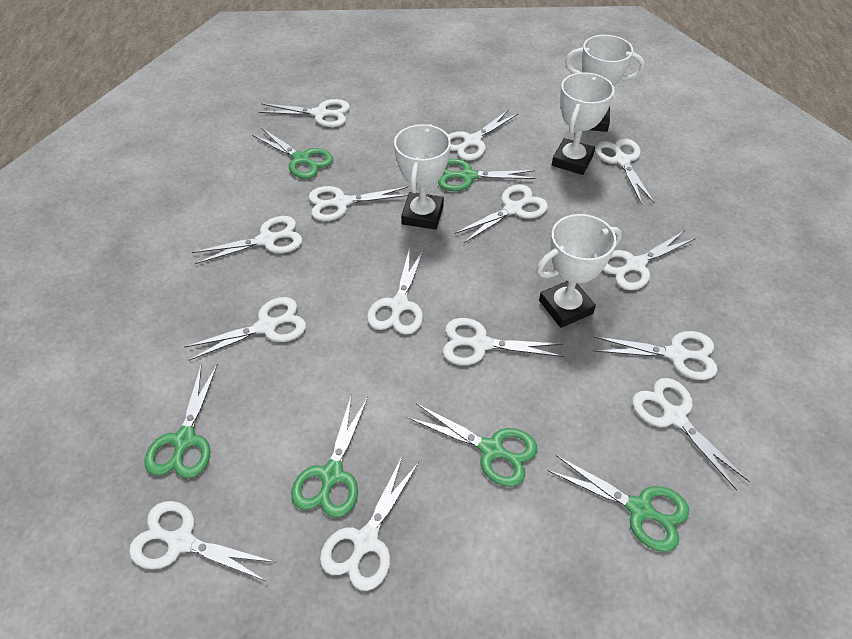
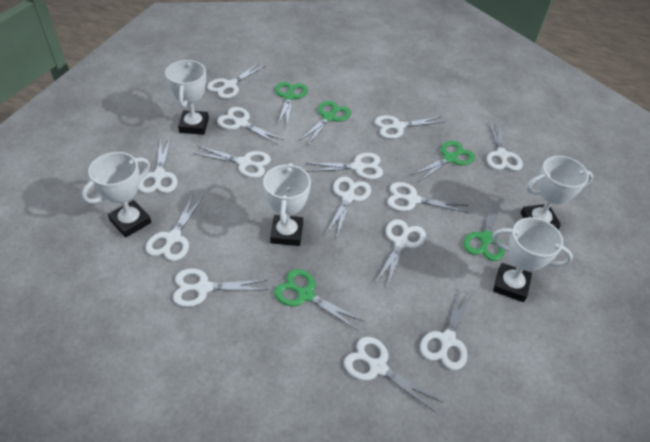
green scissors: [144,364,218,478] [252,128,333,179] [291,394,368,518] [408,403,537,487] [438,159,536,191] [548,455,689,552] = 6 -> [274,269,365,331] [275,82,308,126] [299,101,351,146] [412,141,475,182] [464,199,505,261] = 5
white trophy: [394,124,451,230] [536,214,622,328] [552,72,614,175] [565,35,645,132] = 4 -> [82,152,151,238] [165,60,209,135] [263,163,311,246] [493,217,573,302] [521,156,593,229] = 5

